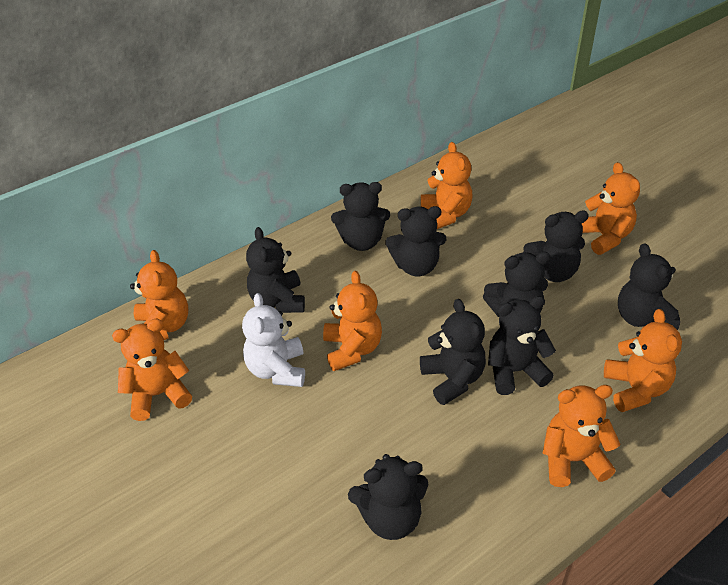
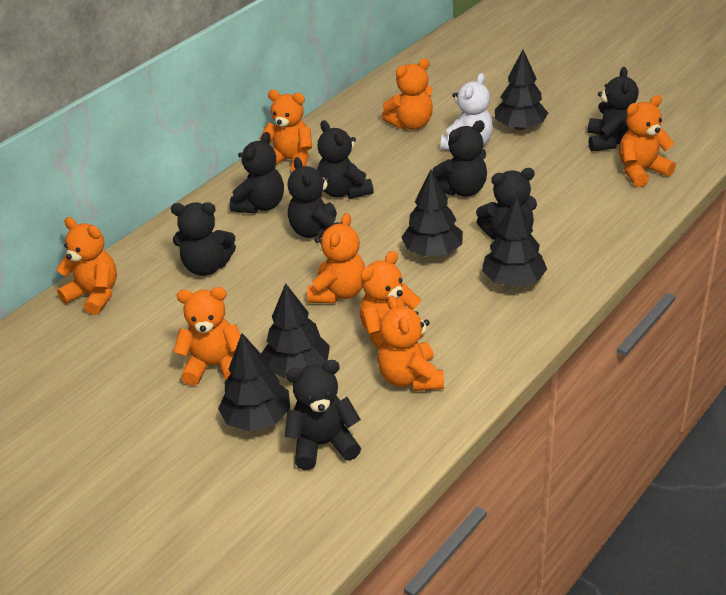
black teddy bear: [246,227,305,313] [331,182,390,251] [348,454,428,540] [385,206,446,276] [420,299,486,405] [483,252,551,317] [488,296,556,395] [523,211,589,282] [618,243,680,330] = 9 -> [171,202,236,276] [230,132,284,214] [285,360,361,470] [288,157,341,238] [317,120,374,199] [432,120,487,197] [476,168,537,240] [588,67,639,151] = 8
black tree: none = 0 -> [218,333,290,431] [261,283,330,378] [401,169,463,257] [482,196,547,287] [495,50,548,130] = 5
orange teddy bear: [112,318,192,421] [130,250,188,340] [323,271,382,371] [421,142,473,229] [542,385,621,487] [582,162,640,255] [604,309,682,412] = 7 -> [56,217,117,315] [174,287,241,386] [259,90,312,172] [307,213,365,303] [360,251,424,349] [378,295,444,391] [382,58,433,130] [619,95,676,187] = 8

